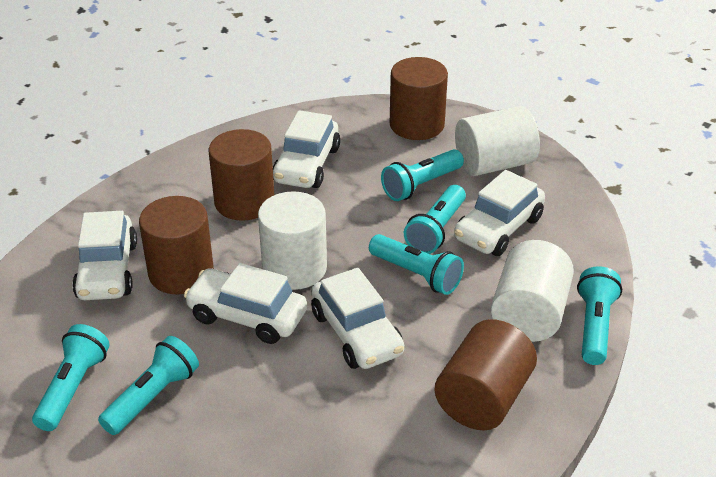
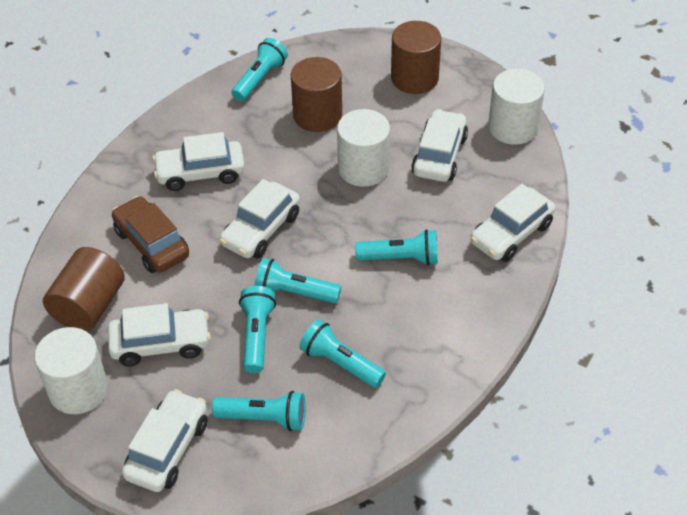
brown car: none = 0 -> [112,196,189,273] = 1
brown cylinder: [139,196,214,295] [209,129,274,221] [390,57,448,140] [434,319,537,430] = 4 -> [43,247,125,332] [291,57,342,132] [391,21,441,94] = 3
white car: [72,211,137,300] [184,263,307,344] [273,110,340,188] [311,268,404,369] [454,170,545,256] = 5 -> [108,303,211,366] [122,389,208,492] [152,132,245,191] [219,179,300,258] [411,109,468,182] [470,184,555,262] = 6

